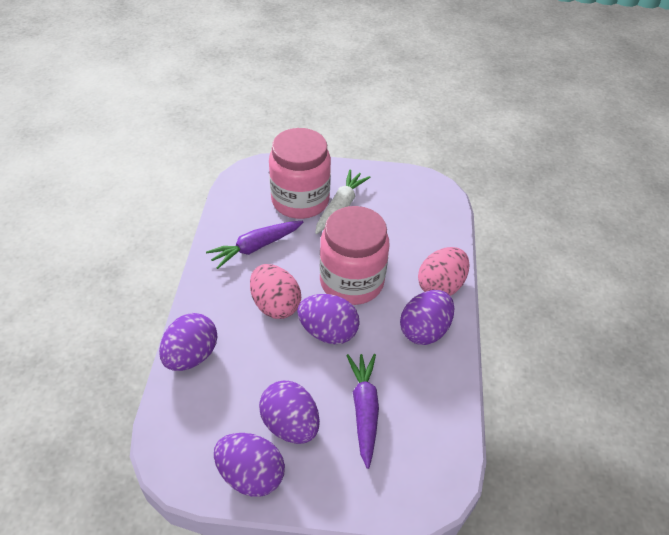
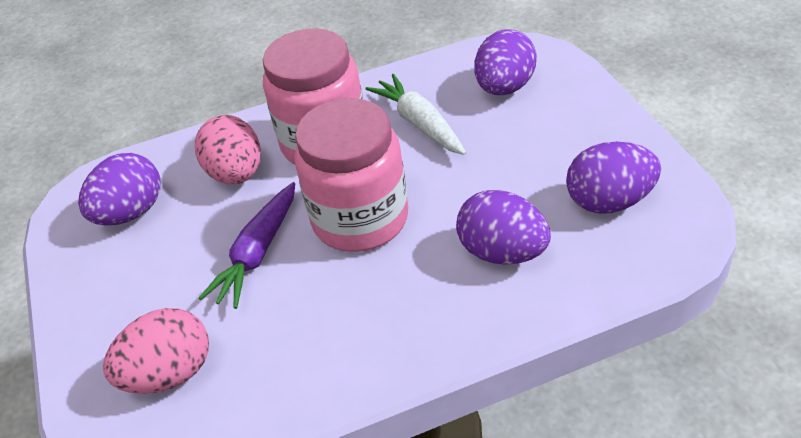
purple carrot: [206,221,303,269] [346,354,379,469] = 2 -> [199,182,295,309] = 1
purple egg: [159,313,217,371] [214,433,285,497] [259,380,320,444] [297,294,360,344] [400,290,454,345] = 5 -> [78,153,161,225] [456,190,551,265] [474,29,537,95] [566,142,661,214] = 4

